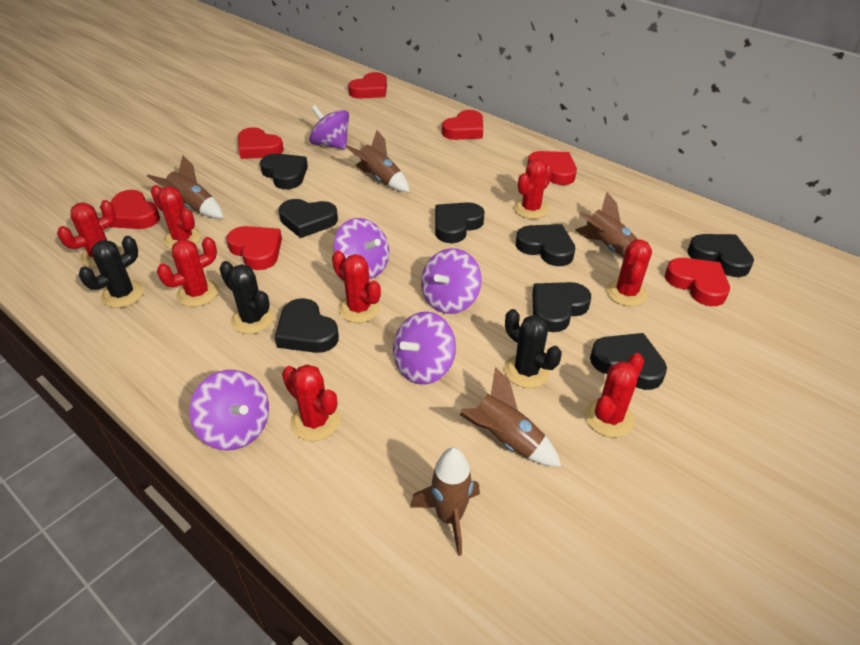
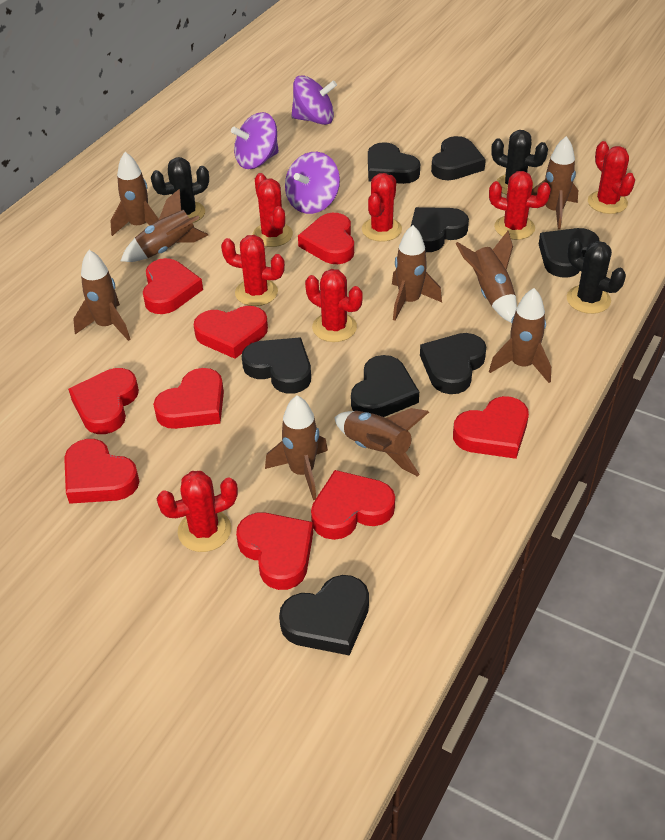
brown rocket: [147,155,223,218] [345,130,410,192] [410,448,480,556] [460,367,561,467] [575,192,650,265] = 5 -> [73,250,130,341] [110,152,159,236] [121,189,208,262] [265,395,328,500] [334,408,429,477] [392,225,442,321] [455,231,517,322] [489,288,551,383] [531,136,578,229] = 9
purple spinning top: [189,370,269,451] [309,105,349,149] [334,218,389,279] [393,312,456,384] [421,248,482,314] = 5 -> [231,112,279,169] [285,152,340,214] [291,75,337,125] = 3
red cactus: [57,200,121,267] [151,185,202,249] [157,237,219,307] [282,364,340,441] [332,251,381,323] [514,159,553,219] [585,353,644,437] [606,239,652,306] = 8 -> [157,471,238,552] [221,235,285,306] [253,173,293,247] [305,269,363,342] [362,173,402,242] [489,171,551,240] [588,141,635,214] = 7
red heart: [110,190,160,229] [226,226,282,270] [238,127,284,159] [348,72,387,99] [442,110,483,140] [527,151,577,185] [665,258,730,306] = 7 -> [64,439,139,504] [68,368,139,434] [143,258,203,314] [153,368,224,429] [194,306,268,359] [236,512,313,590] [298,213,354,264] [311,470,395,540] [453,396,529,459] = 9

